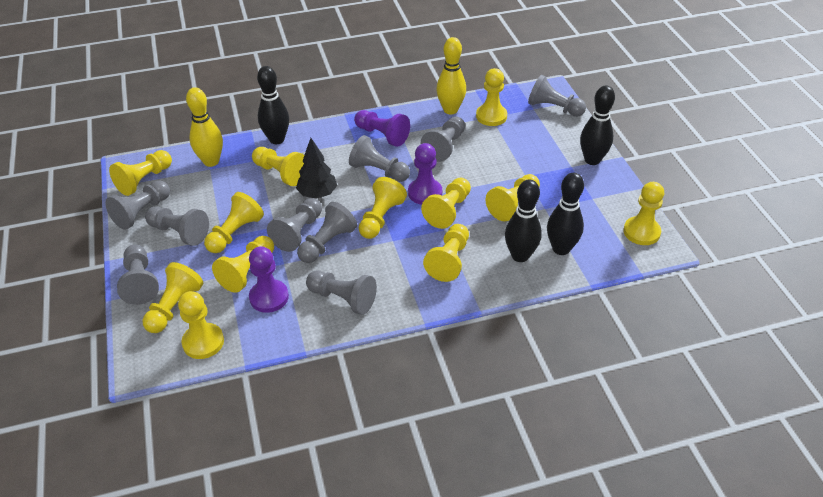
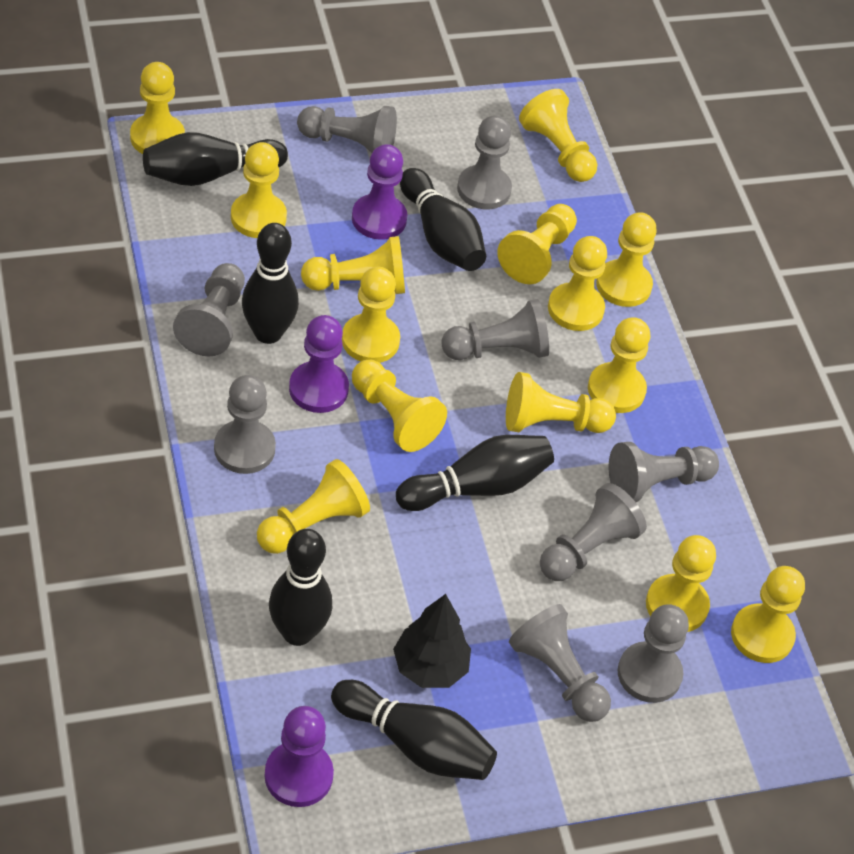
black bowling pin: [257,66,289,144] [505,179,542,262] [547,173,584,255] [580,85,615,165] = 4 -> [143,132,288,186] [242,223,299,344] [269,529,332,646] [331,680,497,780] [396,435,554,511] [400,168,486,271] = 6
yellow bowling pin: [186,87,223,167] [436,37,466,115] = 2 -> none = 0
yellow pawn: [109,150,172,196] [142,262,203,333] [178,291,224,359] [204,192,264,253] [212,236,274,293] [252,147,304,186] [359,177,407,239] [421,177,471,229] [423,224,469,282] [476,68,507,126] [486,174,540,221] [623,182,664,245] = 12 -> [130,62,185,154] [231,142,287,238] [257,459,370,554] [301,236,405,294] [342,267,400,363] [352,360,447,452] [497,204,577,284] [506,372,616,433] [519,89,597,182] [548,236,607,331] [588,317,651,413] [596,212,657,307] [646,535,716,632] [731,566,805,663] = 14

